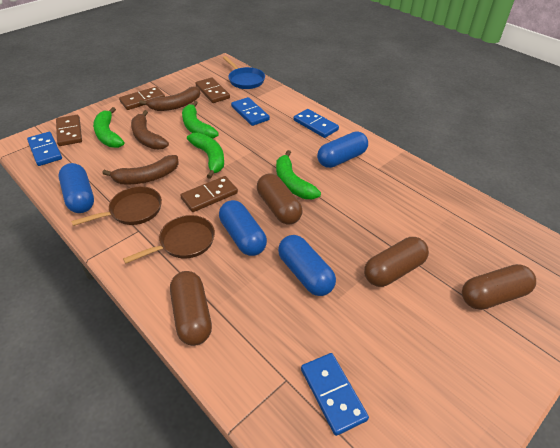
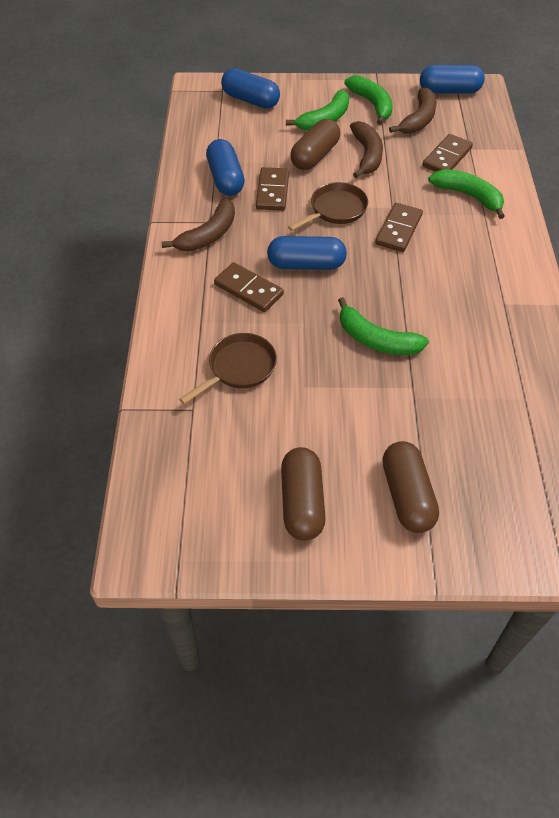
blue domino: [27,132,62,166] [231,97,270,126] [294,109,339,138] [301,353,369,436] = 4 -> none = 0
blue pan: [223,56,265,89] = 1 -> none = 0
brown capsule: [170,271,212,346] [257,173,302,225] [364,237,429,287] [462,264,536,310] = 4 -> [281,447,326,541] [290,119,340,170] [383,441,439,533] = 3

